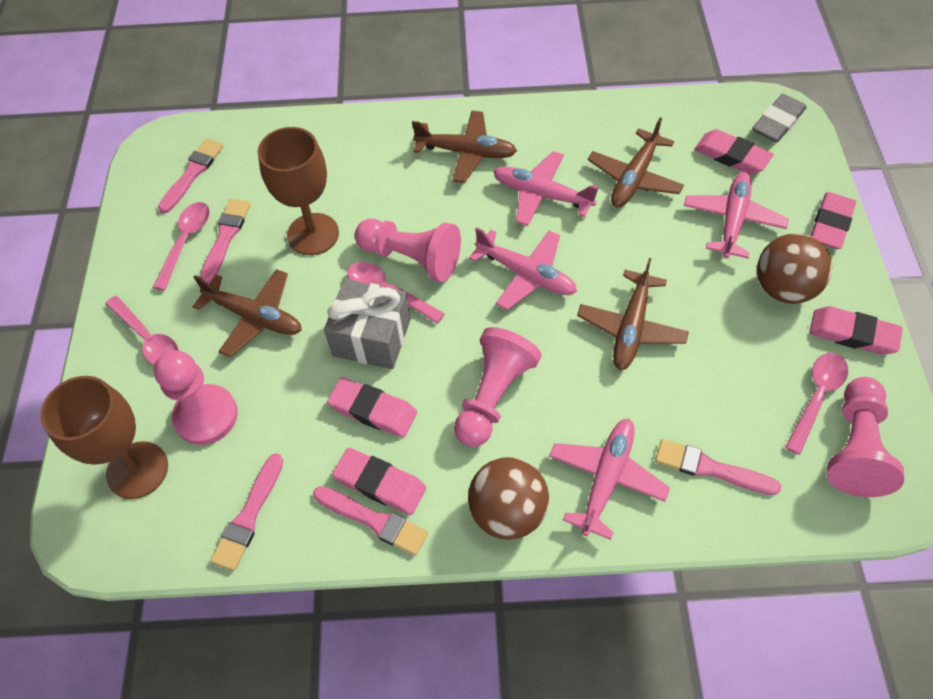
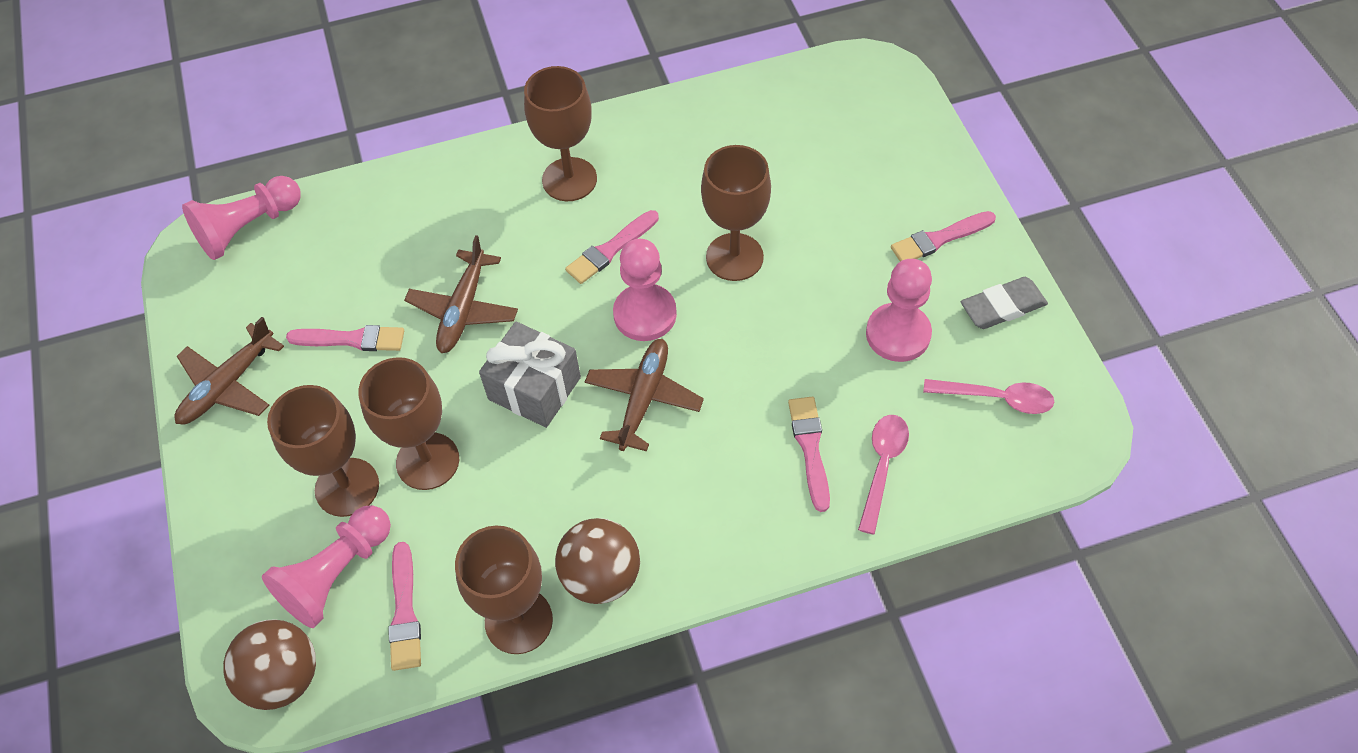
brown goblet: [40,376,168,499] [258,127,339,255] = 2 -> [267,385,379,517] [358,357,459,490] [455,525,553,654] [524,66,597,201] [701,145,771,281] = 5
brown plane: [192,269,302,357] [412,111,517,183] [577,258,689,370] [588,117,684,207] = 4 -> [175,317,284,424] [404,235,518,353] [585,339,704,451] = 3
pink eraser: [327,377,417,438] [332,448,426,515] [694,129,774,175] [809,306,903,355] [811,192,856,249] = 5 -> none = 0
pink plane: [469,227,577,310] [493,151,599,226] [549,419,670,540] [684,172,789,259] = 4 -> none = 0
pink spoon: [105,296,179,365] [153,202,210,291] [347,262,445,324] [785,353,848,455] = 4 -> [858,415,909,534] [923,379,1054,414] = 2

